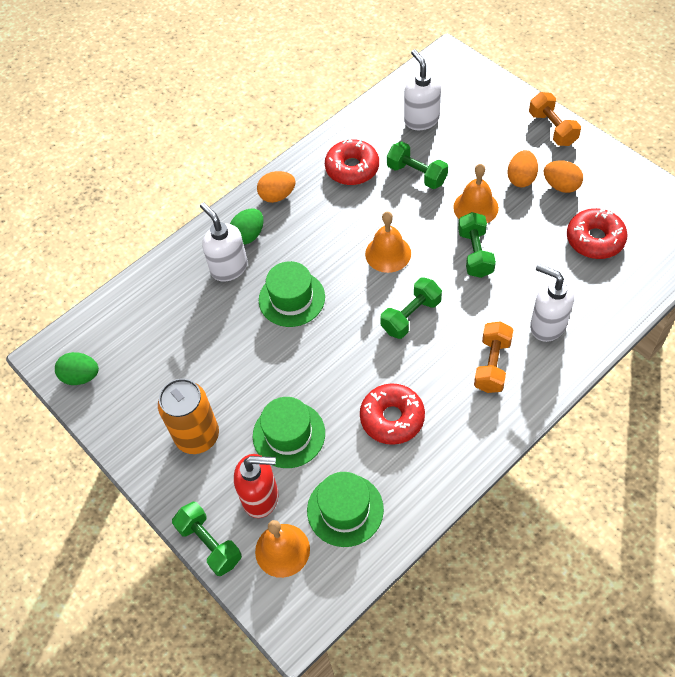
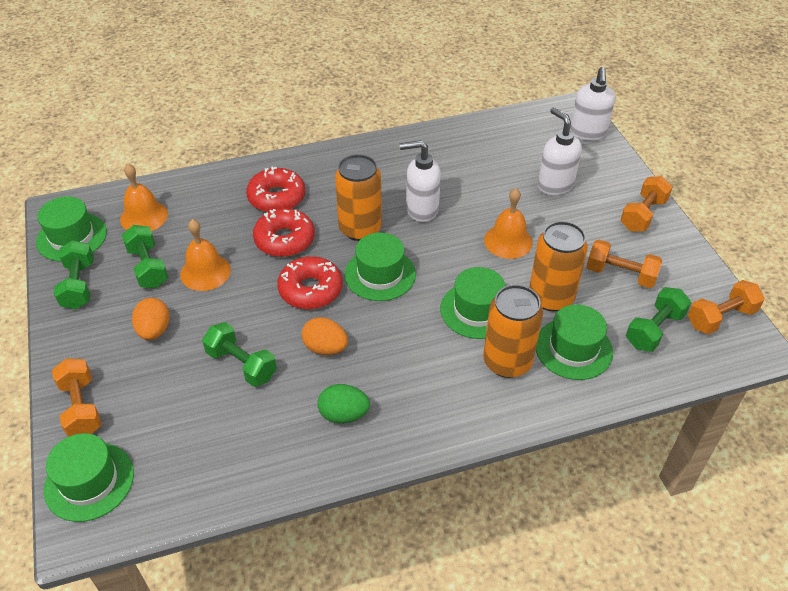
green egg: [55,352,99,385] [230,209,264,244] = 2 -> [318,384,370,423] = 1
green hat: [253,397,325,468] [259,261,325,327] [307,472,384,547] = 3 -> [36,196,107,262] [44,433,134,522] [345,233,416,301] [440,267,506,339] [536,304,613,380] = 5
orange can: [158,378,219,454] = 1 -> [335,154,382,241] [483,285,543,378] [529,221,588,311] = 3
orange dumbbell: [474,322,514,393] [529,92,581,146] = 2 -> [52,359,102,437] [586,240,662,288] [620,176,673,231] [688,280,765,334] = 4
orange egg: [257,171,296,203] [507,150,538,187] [544,160,583,193] = 3 -> [132,298,170,340] [301,317,348,355] = 2
red soap dispenser: [234,454,278,518] = 1 -> none = 0

